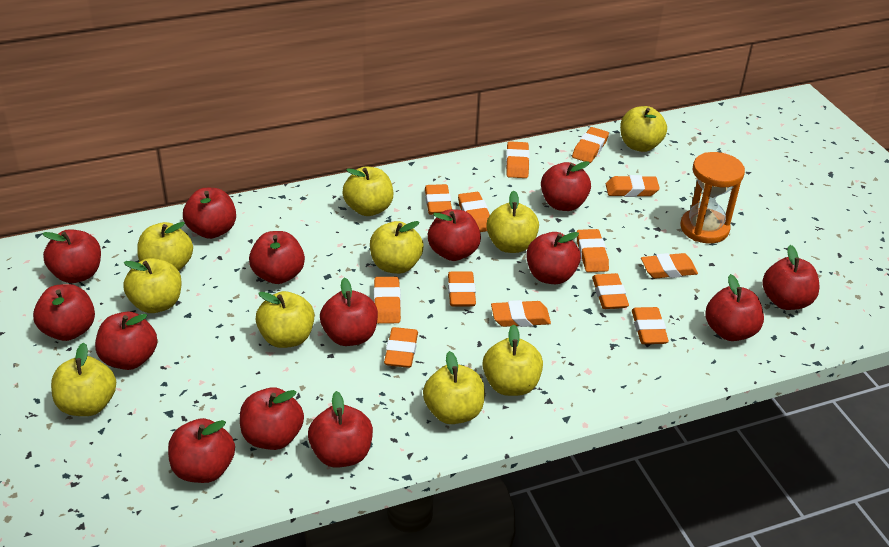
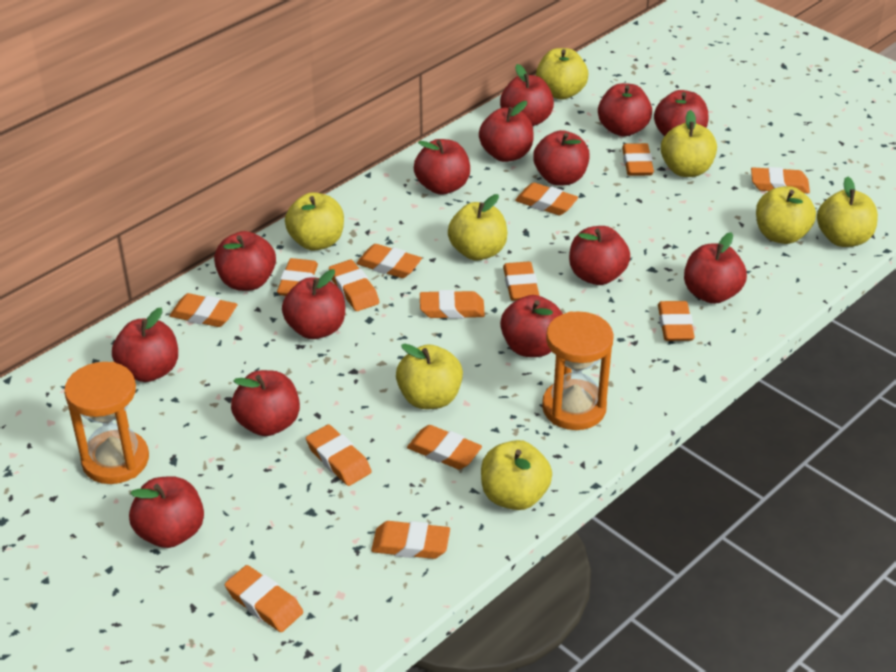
orange eraser: [374,277,401,324] [384,327,418,368] [425,184,452,215] [448,271,476,306] [458,192,490,232] [491,300,551,327] [506,141,530,178] [572,127,609,163] [577,229,609,272] [592,273,629,309] [606,175,660,197] [632,307,669,344] [641,253,698,279] = 13 -> [170,293,237,327] [225,565,303,632] [277,258,318,296] [306,424,372,486] [329,260,379,311] [356,244,422,278] [371,521,450,559] [407,425,482,469] [420,290,485,319] [503,261,539,301] [515,183,578,215] [622,143,654,176] [658,301,695,341] [751,167,810,193] = 14
orange hourglass: [680,152,745,244] = 1 -> [64,362,149,484] [542,311,614,430] = 2
yellow apple: [51,342,116,416] [123,258,182,313] [137,222,193,271] [256,291,314,348] [342,167,393,216] [370,221,424,274] [423,351,485,424] [483,325,543,396] [486,191,539,253] [620,106,667,152] = 10 -> [285,192,344,251] [396,344,463,409] [448,194,507,261] [481,440,552,510] [536,48,588,100] [661,110,717,177] [756,186,816,244] [817,176,878,247] = 8

